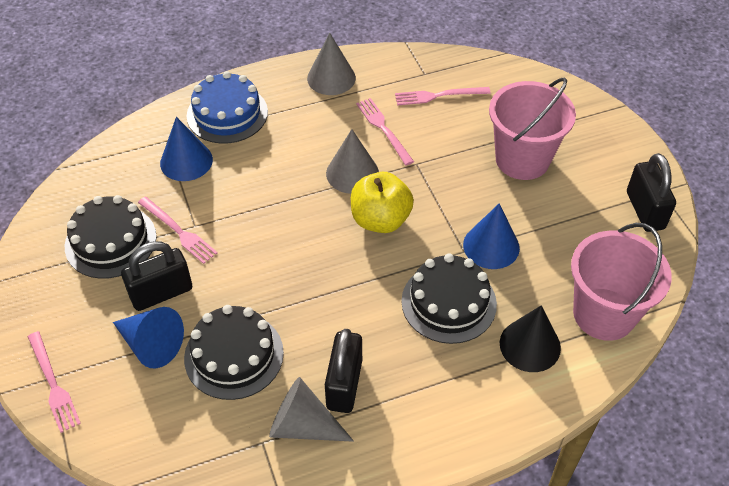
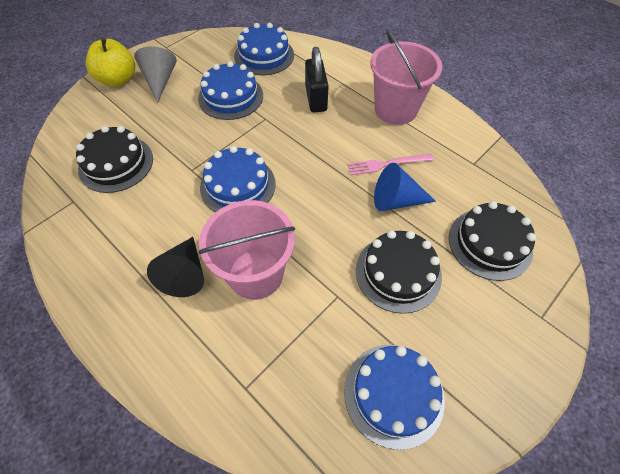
black padlock: [121,241,192,311] [325,329,362,413] [627,153,676,232] = 3 -> [305,47,329,112] = 1
blue cake: [187,71,268,144] = 1 -> [198,61,263,120] [200,146,275,212] [234,23,294,75] [344,345,445,450] = 4
blue cone: [113,307,184,368] [160,117,213,181] [463,203,520,269] = 3 -> [374,163,436,211] = 1
grey cone: [269,377,354,442] [307,33,356,95] [326,129,379,194] = 3 -> [134,46,177,103] = 1
pink fork: [28,331,81,433] [138,197,218,264] [356,98,414,165] [395,87,491,106] = 4 -> [347,154,434,176] = 1

